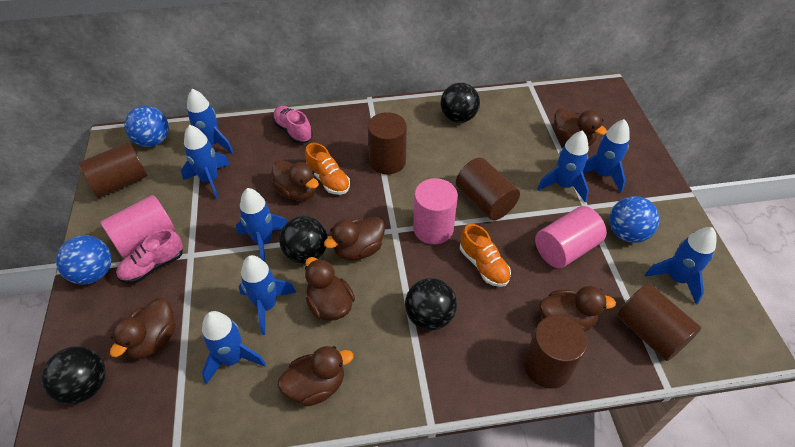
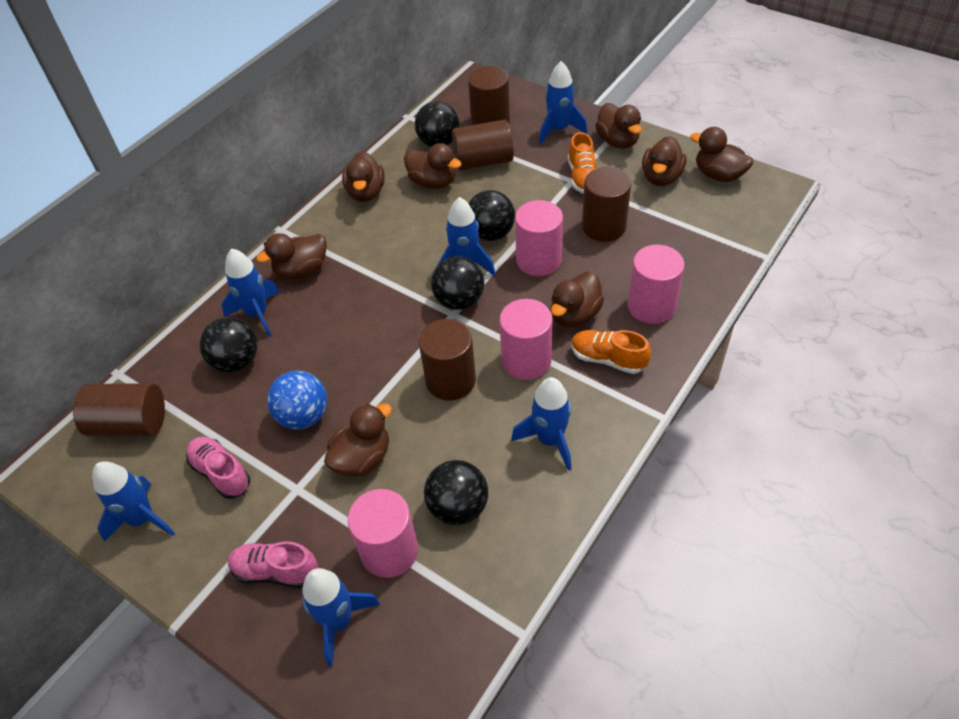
black ball: [42,346,106,404] [279,216,328,264] [405,278,457,330] [440,83,480,123] = 4 -> [200,317,258,373] [415,101,460,147] [424,460,488,525] [431,256,484,310] [468,190,515,241] = 5
blue ball: [56,235,112,285] [125,106,169,147] [609,196,660,243] = 3 -> [267,371,327,430] = 1
blue rocket: [181,125,230,199] [187,89,234,154] [202,311,266,384] [236,188,287,263] [239,255,296,335] [537,130,589,202] [583,119,630,192] [645,227,717,305] = 8 -> [92,461,175,542] [222,248,280,337] [302,568,380,667] [438,197,495,276] [511,377,571,471] [539,61,587,144] = 6
brown duck: [110,298,176,359] [272,160,319,201] [278,346,353,407] [305,257,355,321] [324,217,385,260] [539,286,616,331] [554,108,607,146] = 7 -> [256,233,327,280] [324,404,392,477] [342,151,385,202] [404,143,462,189] [551,271,604,327] [595,103,642,149] [642,136,686,186] [690,127,753,182] = 8
pink cylinder: [100,195,175,258] [413,178,458,244] [535,206,607,268] = 3 -> [348,489,418,578] [499,299,553,380] [515,200,563,276] [628,245,685,324] = 4

